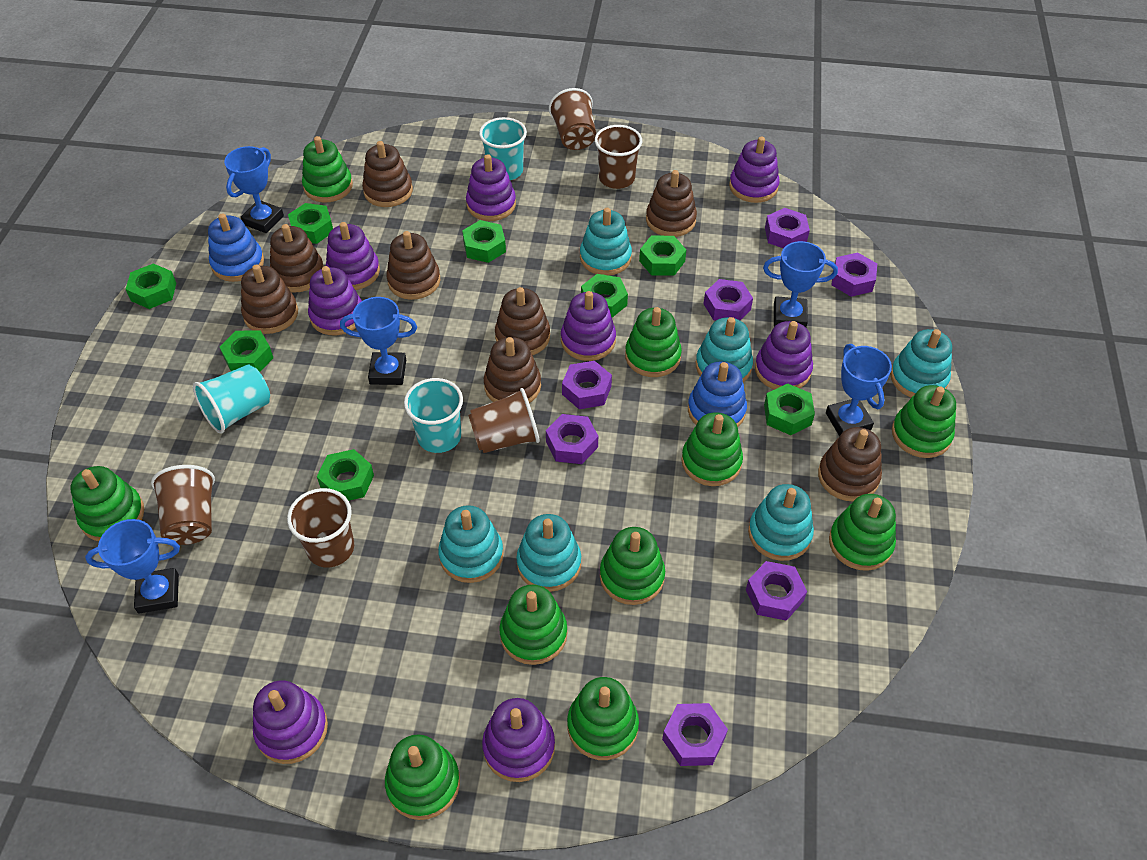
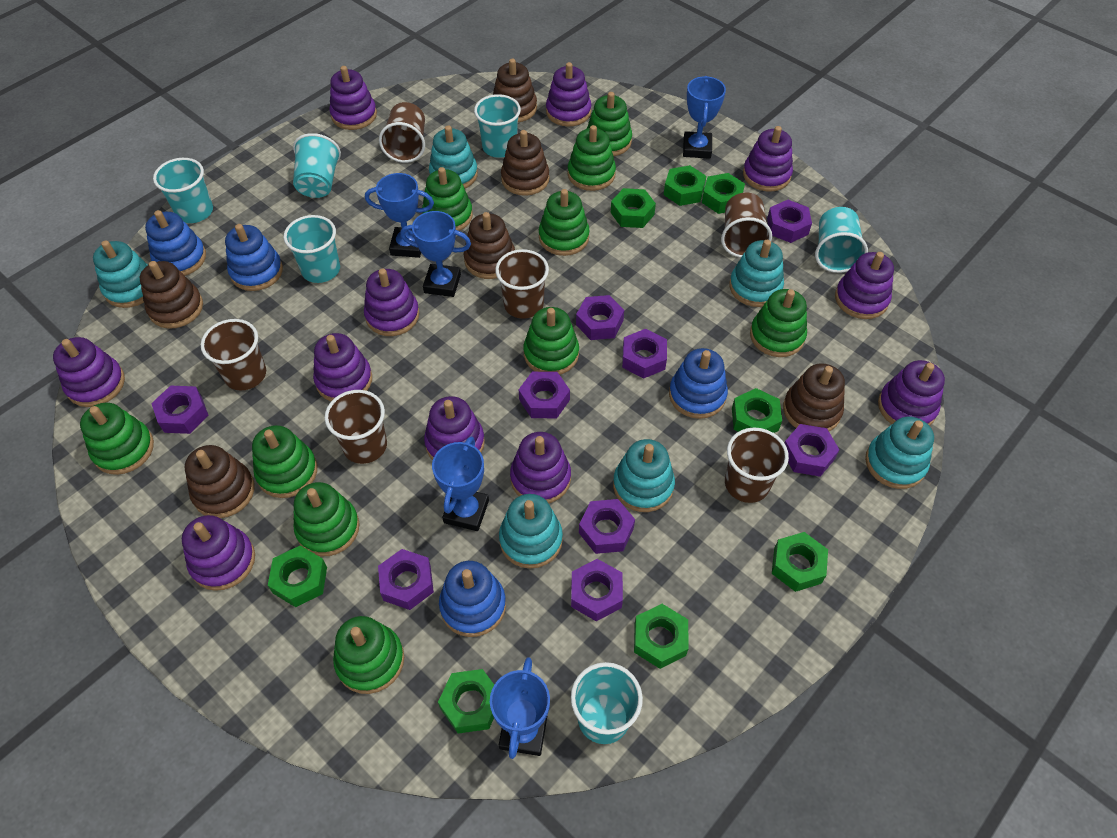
blue stacking toy: [208,213,264,282] [688,361,747,427] = 2 -> [145,210,206,276] [225,224,283,291] [439,561,506,637] [669,348,728,419] = 4
brown cup: [151,465,215,545] [287,488,354,568] [468,388,540,453] [549,88,596,150] [595,125,642,189] = 5 -> [201,319,266,390] [325,390,387,464] [379,102,425,163] [495,249,549,319] [721,192,772,258] [725,428,789,503] = 6
brown stacking toy: [241,264,298,334] [270,224,324,293] [362,141,413,207] [386,231,440,300] [484,337,541,403] [495,287,550,355] [646,170,697,237] [818,427,882,502] = 8 -> [140,261,203,329] [185,445,255,518] [464,212,515,279] [493,59,537,122] [501,130,549,196] [783,363,845,431] = 6
purple nut: [546,414,598,464] [562,361,612,409] [662,703,728,766] [703,279,753,321] [746,561,807,621] [765,208,810,248] [831,252,877,297] = 7 -> [151,386,209,434] [378,549,434,610] [519,372,570,418] [571,559,623,621] [576,295,624,340] [579,499,635,554] [622,329,667,379] [767,200,812,243] [785,424,839,477] = 9
purple stacking toy: [253,680,328,764] [308,266,362,335] [326,222,380,290] [466,154,516,221] [482,698,555,782] [561,291,616,361] [729,137,780,203] [755,321,813,390] = 8 -> [53,337,125,407] [182,515,255,591] [313,333,372,401] [329,66,377,130] [364,269,419,336] [424,396,485,460] [510,432,571,503] [546,62,592,126] [743,126,793,192] [835,252,894,319] [878,360,945,426] = 11
turquoise cup: [193,365,270,434] [404,378,463,453] [479,117,527,180] = 3 -> [153,158,213,223] [284,215,340,283] [293,133,341,198] [474,94,521,158] [571,662,643,744] [815,207,868,273] = 6

